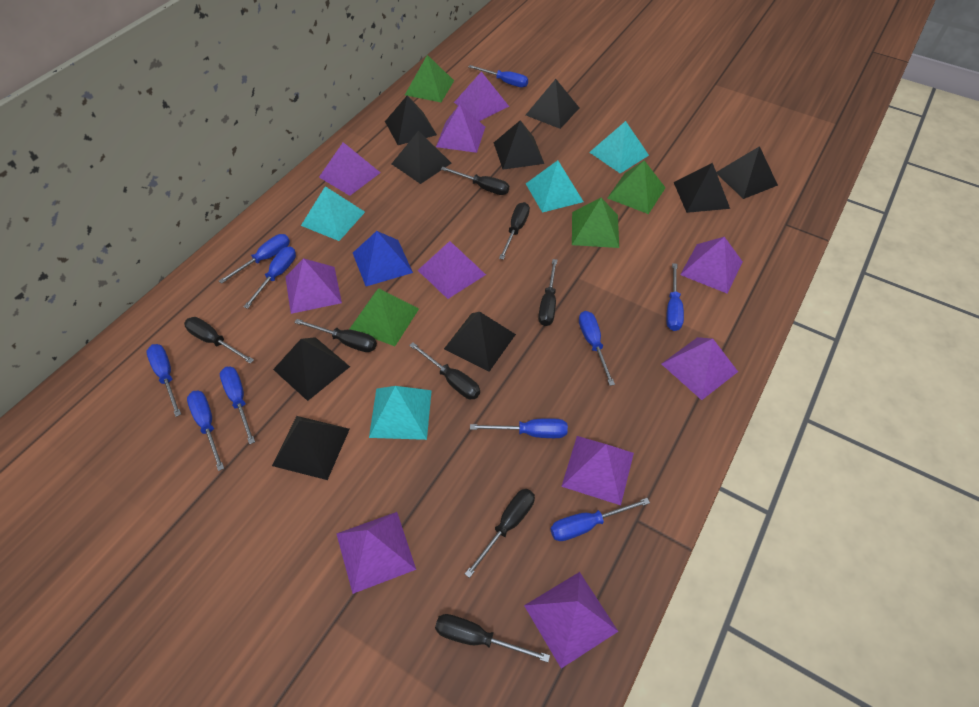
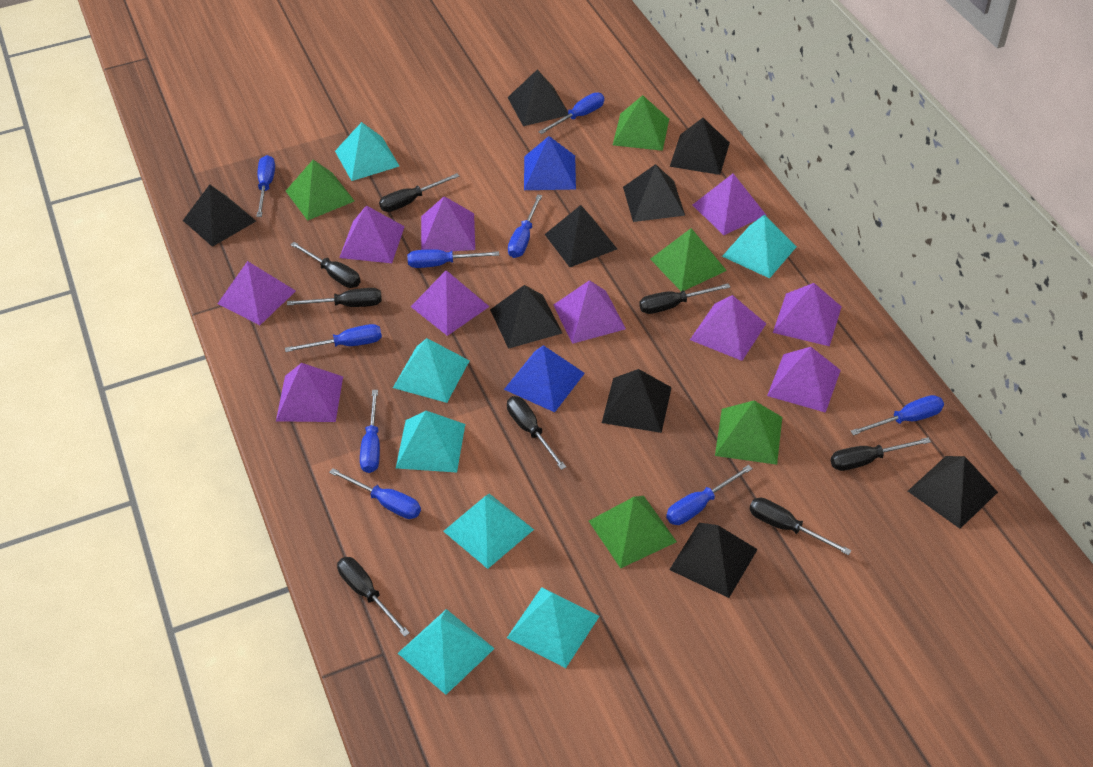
blue pyramid: [353,231,413,286] = 1 -> [504,345,585,412] [524,136,576,190] = 2
blue screwdriver: [147,344,181,417] [187,390,224,471] [219,234,290,284] [220,367,255,444] [244,246,296,309] [468,65,528,87] [470,418,568,438] [550,498,650,541] [579,311,615,386] [666,263,684,331] = 10 -> [256,155,275,217] [285,324,382,352] [329,468,421,519] [360,390,380,473] [407,249,499,268] [508,194,542,258] [538,93,604,134] [666,465,753,525] [851,395,944,436] = 9
green pyramid: [349,288,419,346] [405,55,454,102] [572,198,619,248] [607,160,666,214] = 4 -> [286,160,354,221] [589,496,677,568] [613,95,669,151] [650,228,727,291] [715,401,782,465] = 5
turquoise pyramid: [301,186,365,241] [369,386,432,440] [526,160,584,213] [589,121,649,174] = 4 -> [335,122,399,181] [393,338,469,403] [396,411,465,472] [398,609,495,695] [443,493,534,569] [507,587,599,668] [722,215,797,278] = 7

